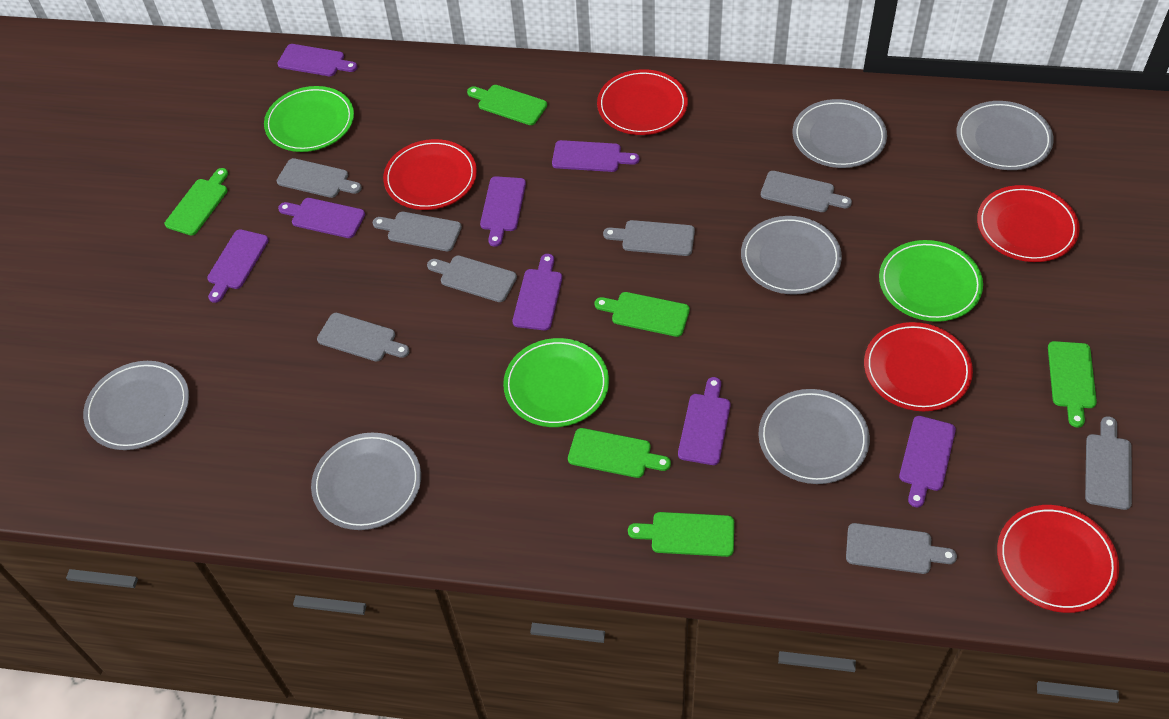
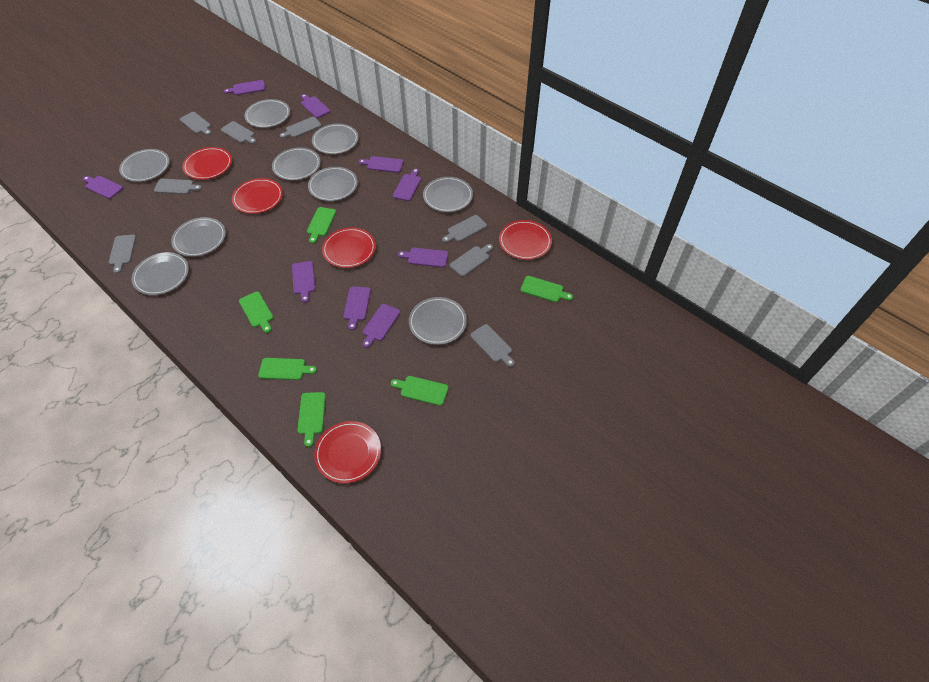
green plate: [264,86,354,152] [503,338,609,427] [879,240,983,322] = 3 -> none = 0
grey plate: [83,361,189,450] [311,433,421,530] [741,216,842,295] [758,389,870,484] [793,99,887,168] [956,101,1054,170] = 6 -> [119,149,170,182] [131,252,189,295] [171,217,226,257] [245,99,290,128] [272,147,321,180] [308,167,358,201] [312,123,359,154] [409,297,467,345] [423,177,473,212] = 9
purple cutting board: [207,229,269,303] [277,44,357,76] [278,198,365,238] [480,176,526,247] [513,254,562,331] [552,140,640,172] [678,377,731,465] [899,416,956,507] = 8 -> [83,176,123,199] [224,80,265,95] [292,261,316,303] [301,94,330,118] [343,286,371,330] [359,156,404,173] [363,304,400,348] [393,168,421,201] [398,248,448,268] = 9

